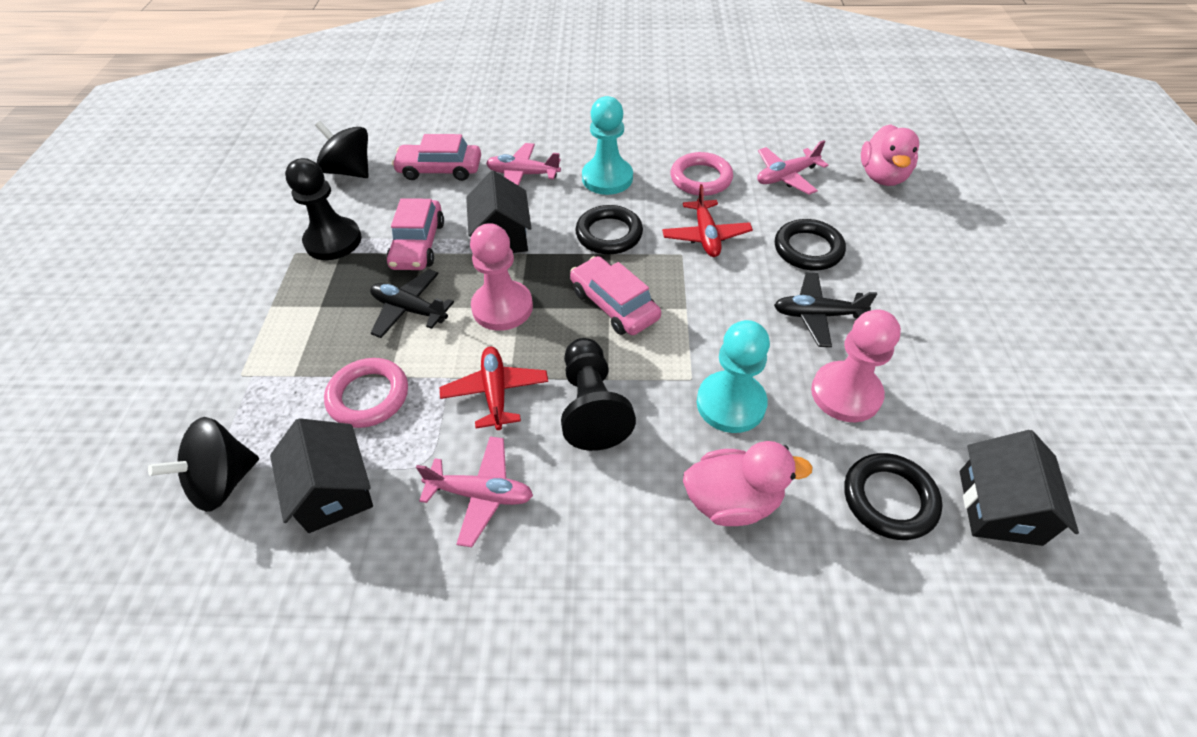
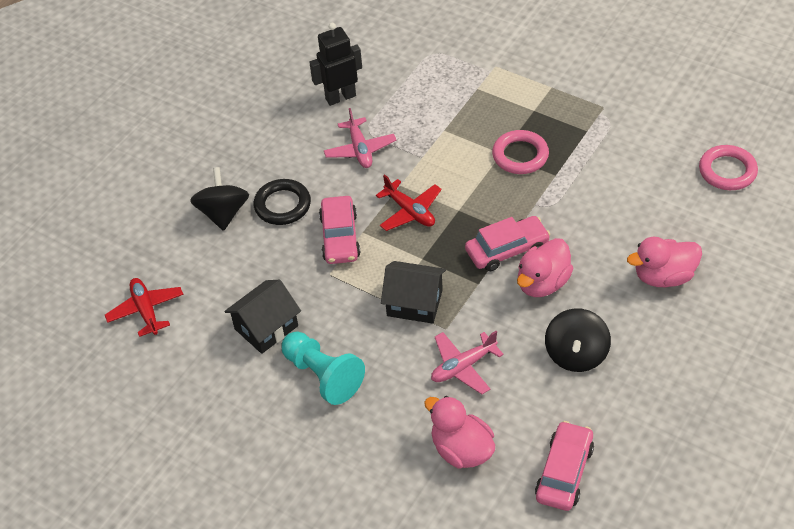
black house: [270,418,373,533] [466,171,531,253] [960,430,1079,546] = 3 -> [224,280,301,354] [381,261,446,324] = 2
black pawn: [285,158,362,260] [561,338,636,451] = 2 -> none = 0
black plane: [370,269,454,338] [774,273,877,347] = 2 -> none = 0
black ring: [575,205,643,254] [775,219,846,270] [844,453,943,540] = 3 -> [253,179,311,225] = 1
black robot: none = 0 -> [309,23,362,106] = 1
pink duck: [683,441,812,526] [861,124,919,186] = 2 -> [424,396,495,469] [517,238,574,297] [627,237,702,287] = 3
pink pawn: [470,223,533,331] [811,309,901,422] = 2 -> none = 0
pink plane: [416,436,533,547] [486,143,561,186] [757,140,828,195] = 3 -> [324,108,396,168] [431,331,504,394] = 2
turquoise pawn: [582,96,633,195] [697,320,770,433] = 2 -> [281,331,365,405] = 1

